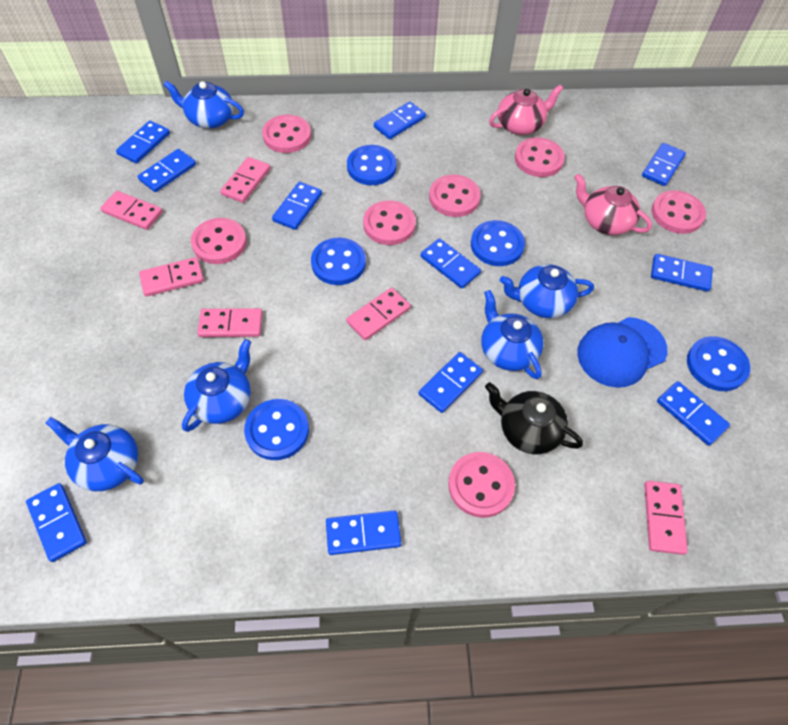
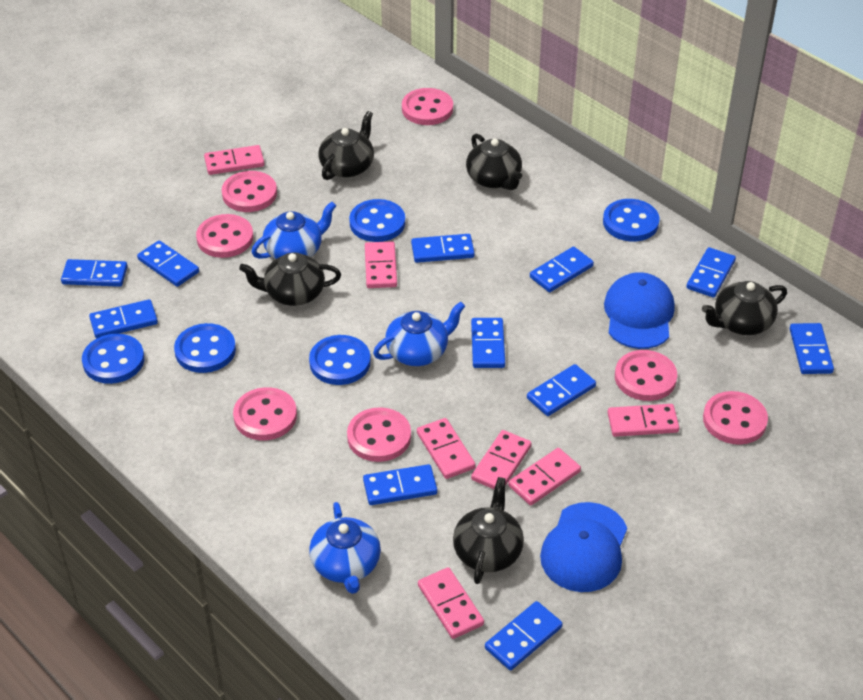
black teapot: [485,382,583,454] = 1 -> [239,252,341,306] [318,111,374,180] [453,477,524,584] [466,133,522,190] [702,281,787,335] = 5
blue cap: [577,317,667,388] = 1 -> [540,502,627,592] [604,272,675,349] = 2
blue teapot: [45,417,144,491] [163,81,244,129] [182,339,251,432] [481,290,544,379] [500,264,594,318] = 5 -> [251,202,336,259] [309,502,381,594] [373,302,465,366] = 3
pink domino: [100,191,163,230] [139,257,204,297] [197,308,262,337] [220,157,270,203] [346,288,411,340] [644,481,688,555] = 6 -> [204,145,264,175] [365,241,397,288] [417,418,476,479] [418,567,484,639] [471,430,532,489] [508,448,581,505] [608,404,679,437] = 7
pink teapot: [489,85,563,135] [574,174,652,235] = 2 -> none = 0

